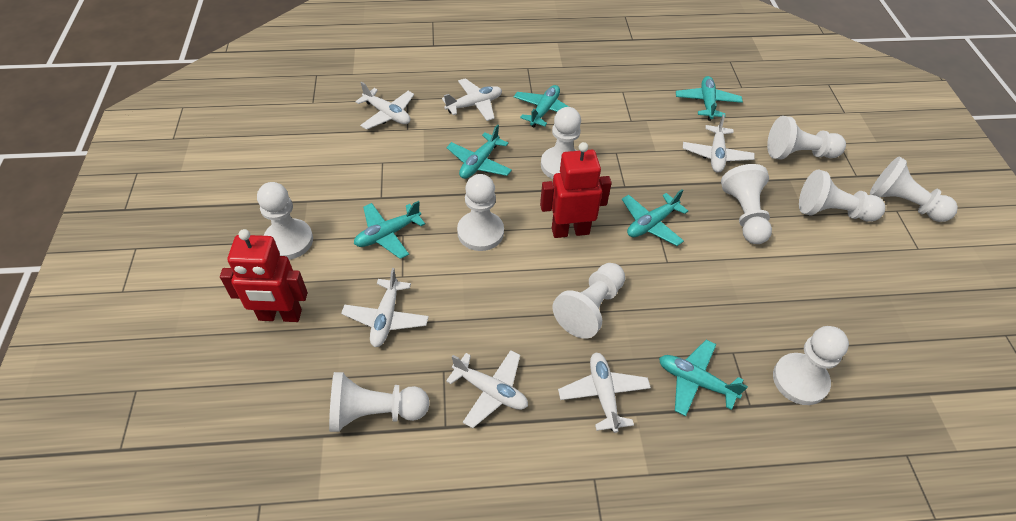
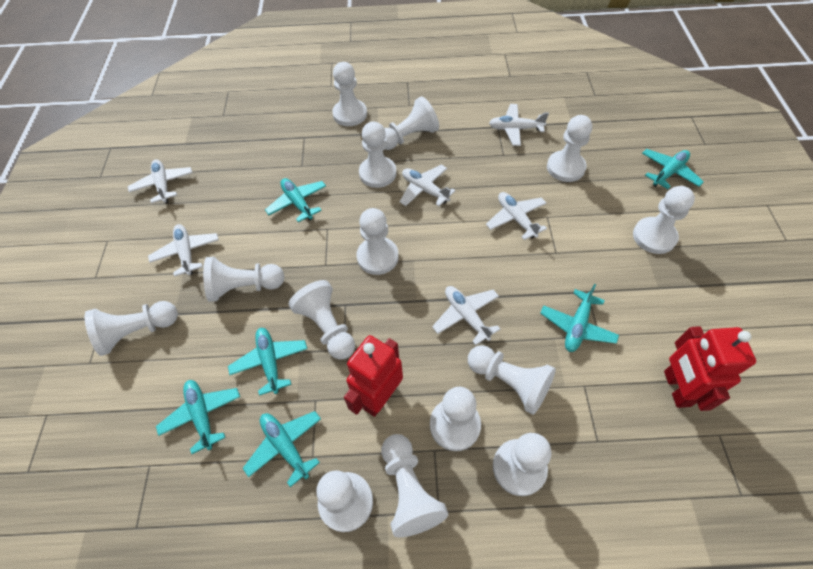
white pawn: [257,182,313,260] [329,372,430,432] [457,174,504,251] [541,107,581,179] [553,263,625,339] [721,164,772,244] [767,116,846,160] [773,326,849,405] [799,169,885,222] [870,157,958,222] = 10 -> [85,301,178,356] [203,257,284,302] [288,280,355,360] [316,470,373,532] [332,62,367,126] [356,208,399,275] [359,122,396,188] [381,434,448,537] [384,97,439,150] [430,387,481,451] [468,345,556,415] [493,433,552,496] [547,115,592,182] [633,186,695,254] = 14

